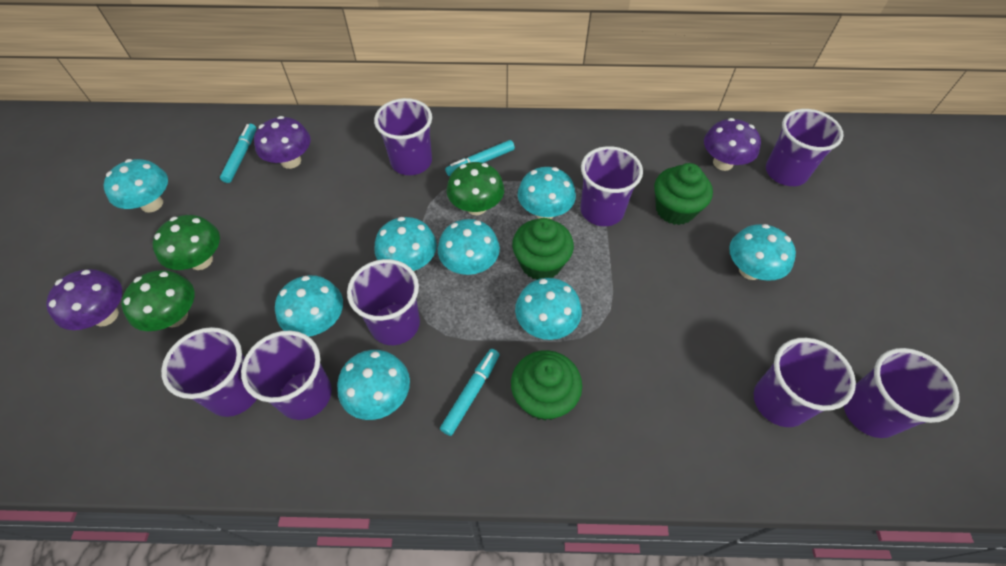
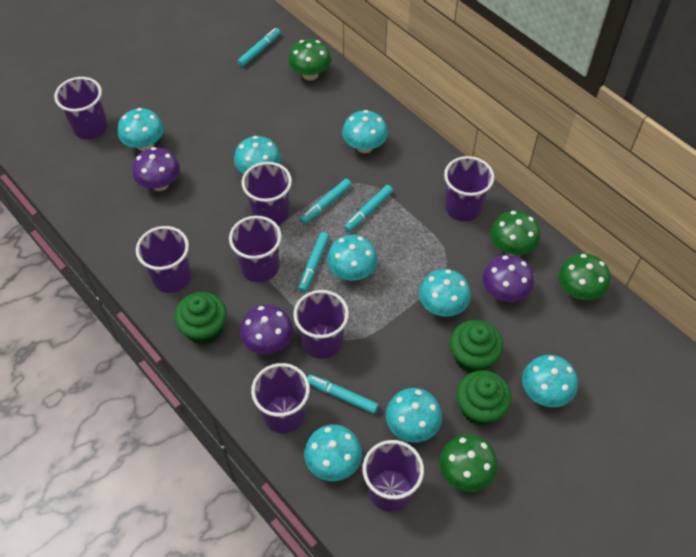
green mushroom: [121,270,195,331] [152,215,220,270] [447,162,504,215] = 3 -> [288,39,331,80] [439,435,498,492] [491,211,541,255] [559,253,610,300] = 4
turquoise marker: [220,124,256,183] [440,349,500,436] [445,140,515,176] = 3 -> [237,28,281,67] [298,232,329,292] [300,179,352,224] [307,374,379,414] [344,185,393,232] = 5

